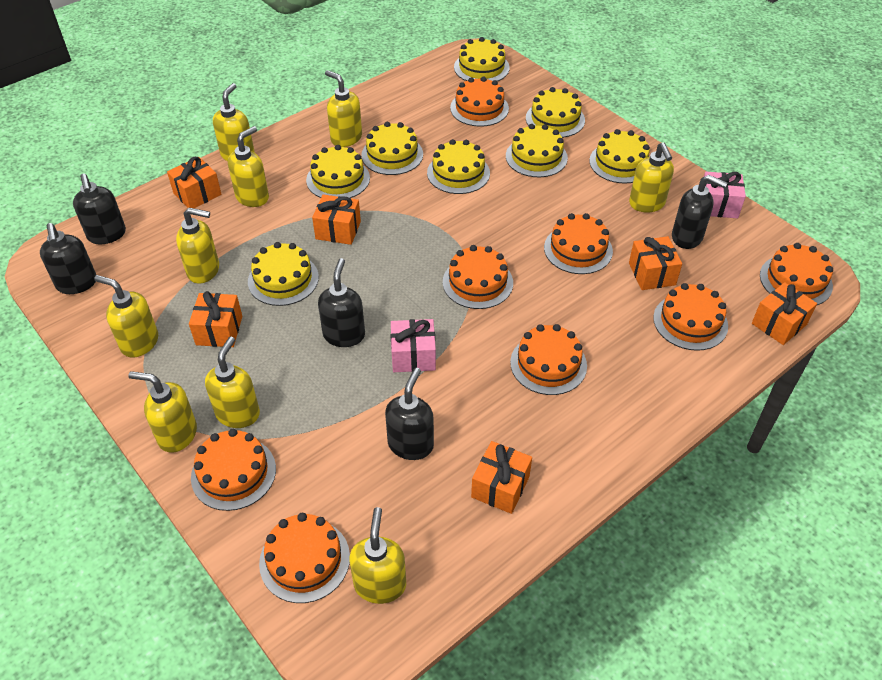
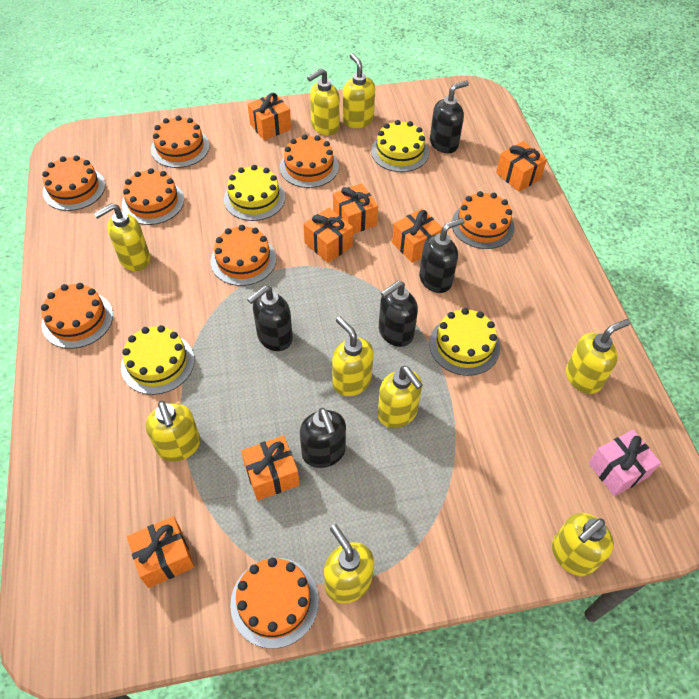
orange gift: [167,157,222,208] [189,291,242,347] [312,195,361,245] [471,441,532,514] [629,236,682,290] [752,282,817,345] = 6 -> [127,516,194,588] [241,436,300,501] [248,93,291,140] [304,208,353,263] [333,183,378,234] [392,209,442,263] [496,141,547,192] = 7
pink gift: [391,319,436,372] [704,172,746,219] = 2 -> [589,430,661,496] = 1
yellow cake: [248,242,319,306] [306,145,370,198] [361,122,423,175] [427,139,490,194] [454,37,510,81] [506,124,568,177] [526,87,585,138] [589,129,650,184] = 8 -> [121,325,194,395] [224,165,285,221] [371,120,429,172] [429,308,500,376] = 4

